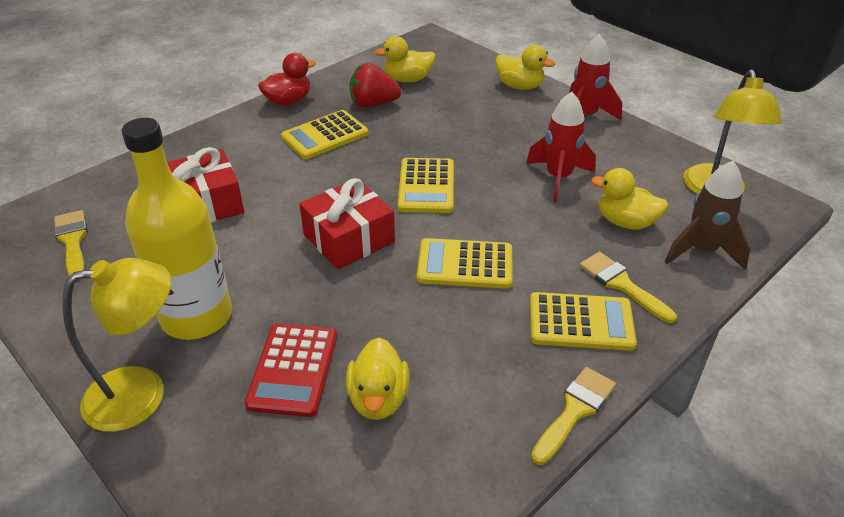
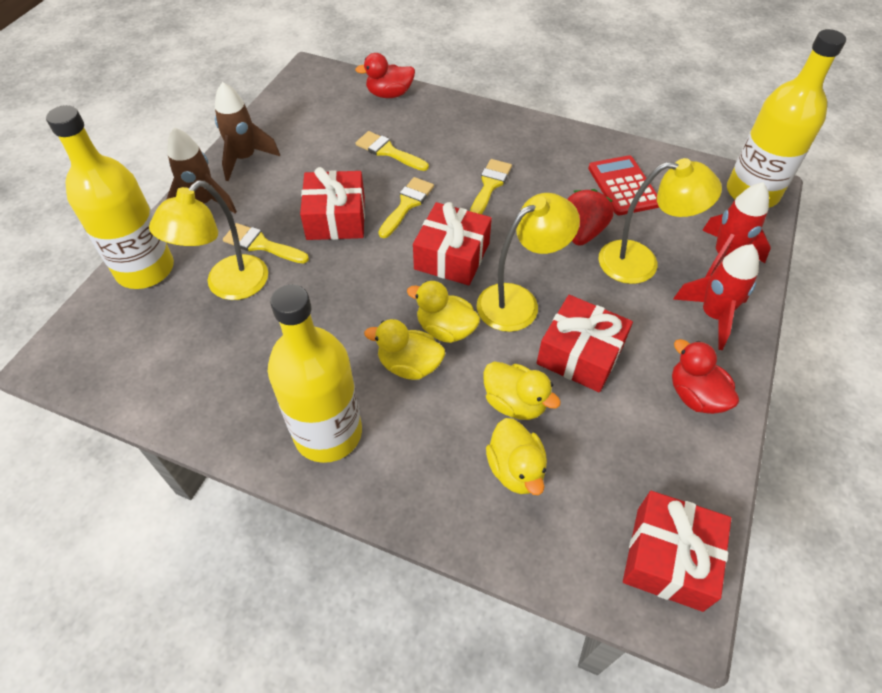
brown rocket: [665,161,751,270] = 1 -> [166,127,237,213] [215,82,280,181] = 2
red duck: [258,53,316,106] = 1 -> [355,53,415,98] [672,339,739,414] = 2
red gift: [167,147,244,222] [299,178,395,270] = 2 -> [300,167,365,240] [413,202,492,285] [537,295,633,392] [623,491,731,612] = 4
yellow bottle: [122,118,232,340] = 1 -> [46,105,174,289] [268,284,362,463] [727,29,846,208] = 3
yellow brush: [54,210,88,277] [531,367,616,465] [579,252,677,323] = 3 -> [223,223,309,264] [355,131,429,171] [378,177,434,238] [470,159,512,214] = 4
yellow calculator: [281,110,369,159] [398,158,454,213] [417,238,513,289] [530,292,637,351] = 4 -> none = 0
yellow lamp: [62,258,171,432] [683,69,782,194] = 2 -> [149,181,268,300] [477,193,580,332] [598,158,722,284] = 3

